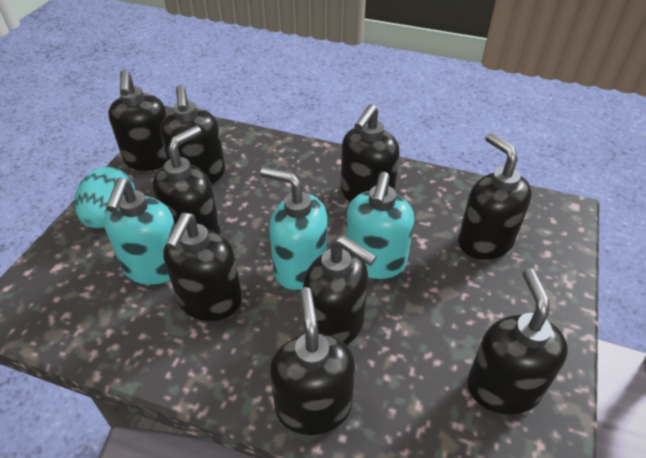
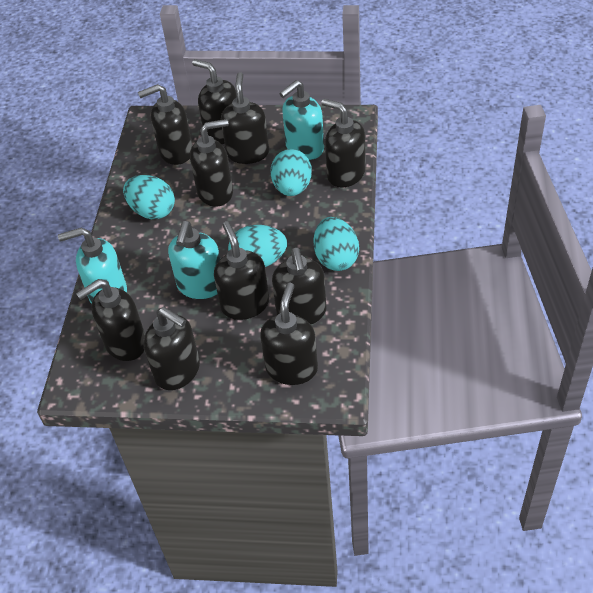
black soap dispenser: [108,70,167,171] [153,125,221,234] [160,85,225,184] [163,213,242,321] [270,287,355,435] [303,235,377,345] [341,104,400,202] [458,133,532,260] [467,268,568,415] = 9 -> [76,279,145,361] [138,84,193,165] [144,307,200,390] [190,119,233,206] [192,59,237,144] [214,221,269,320] [221,72,269,164] [260,283,318,385] [272,248,327,324] [321,99,366,188] = 10
turquoise egg: [74,167,135,228] = 1 -> [123,175,175,219] [228,225,287,267] [271,149,312,196] [313,217,359,271] = 4

